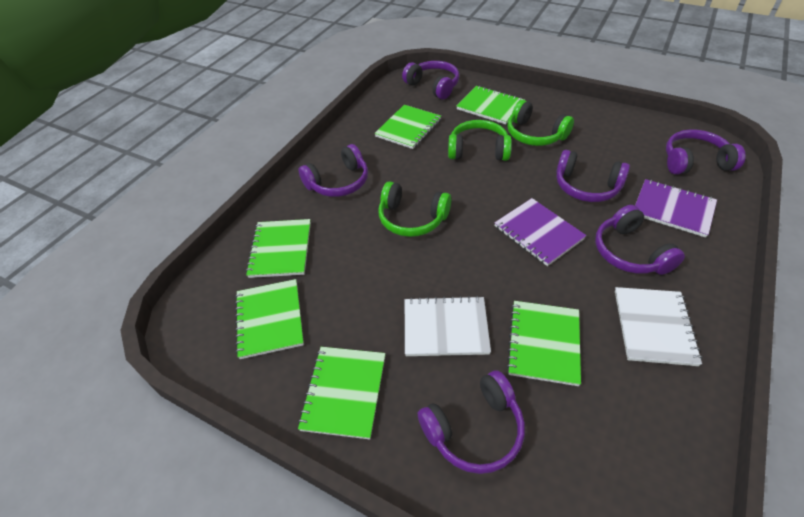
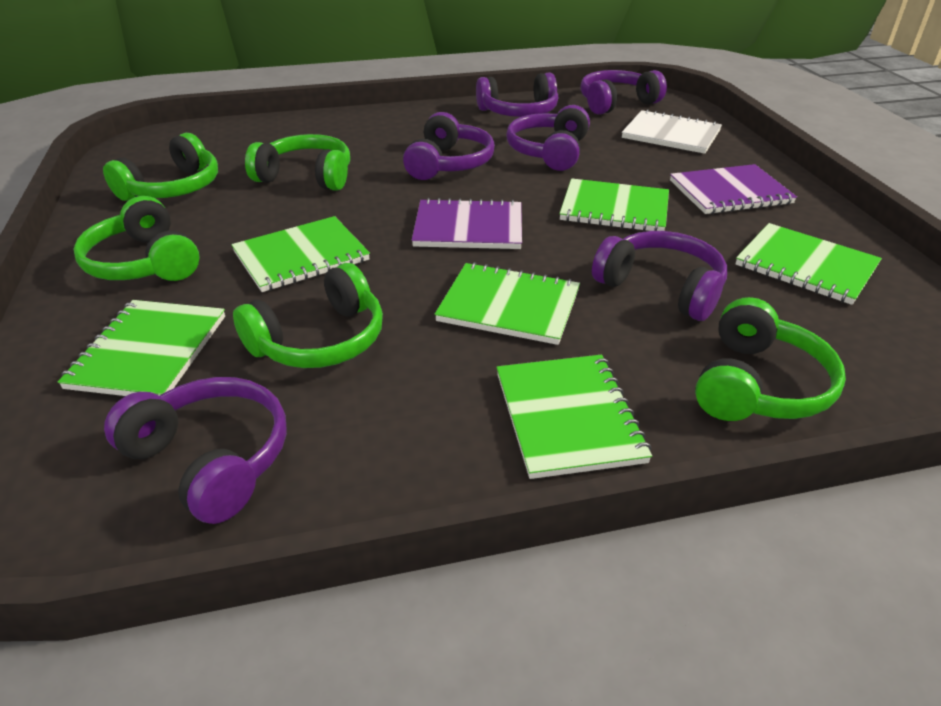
green headphones: [379,181,451,237] [448,120,512,161] [507,100,574,146] = 3 -> [74,196,199,281] [103,133,218,201] [233,263,383,368] [245,134,350,191] [695,297,846,421] = 5
white notebook: [405,296,491,356] [615,287,702,366] = 2 -> [622,109,722,154] = 1

